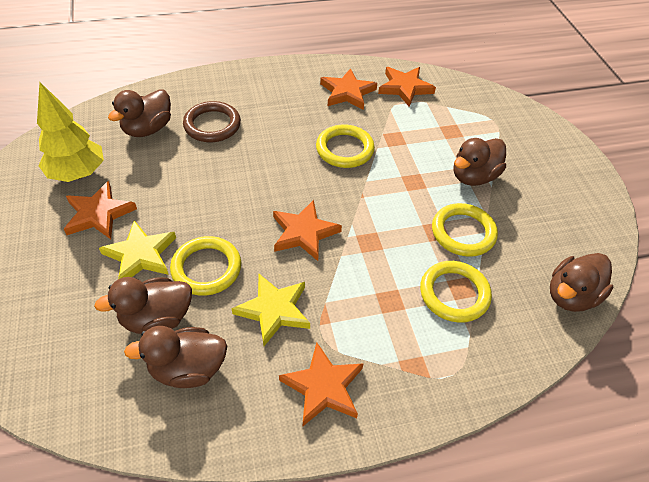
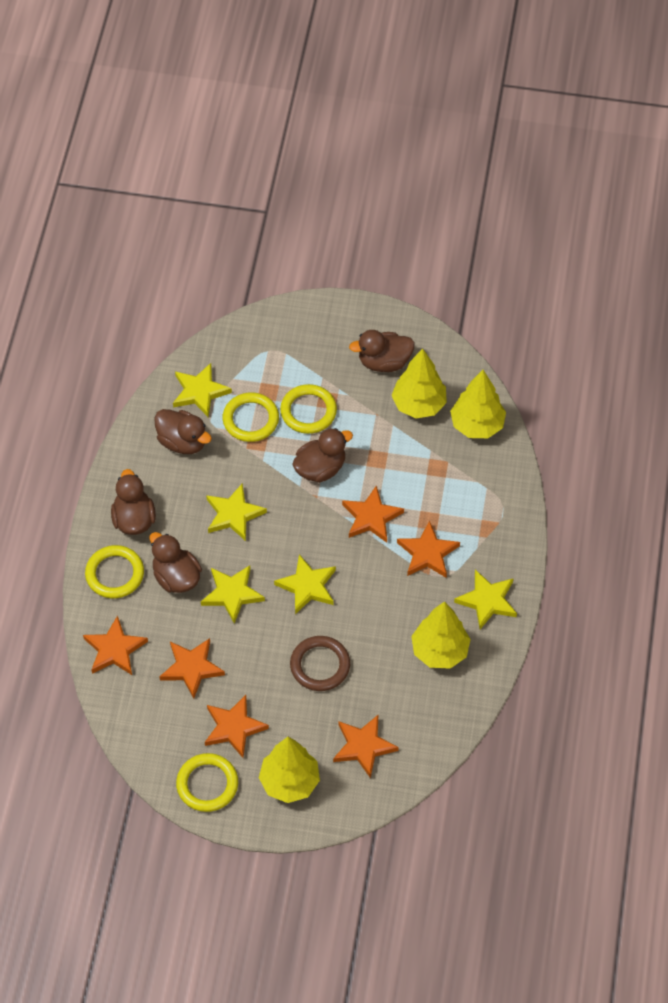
orange star: [64,181,137,239] [273,200,342,261] [279,342,364,426] [320,68,377,110] [378,67,436,107] = 5 -> [83,616,148,675] [159,638,225,699] [205,695,269,758] [333,714,399,778] [342,485,404,543] [397,520,460,578] = 6
yellow star: [99,220,176,279] [232,274,310,346] = 2 -> [173,363,232,417] [201,565,265,624] [206,484,267,541] [274,554,336,614] [454,570,517,629] = 5
yellow tree: [37,82,104,182] = 1 -> [259,737,320,803] [391,348,447,418] [411,601,471,669] [450,370,506,438] = 4

